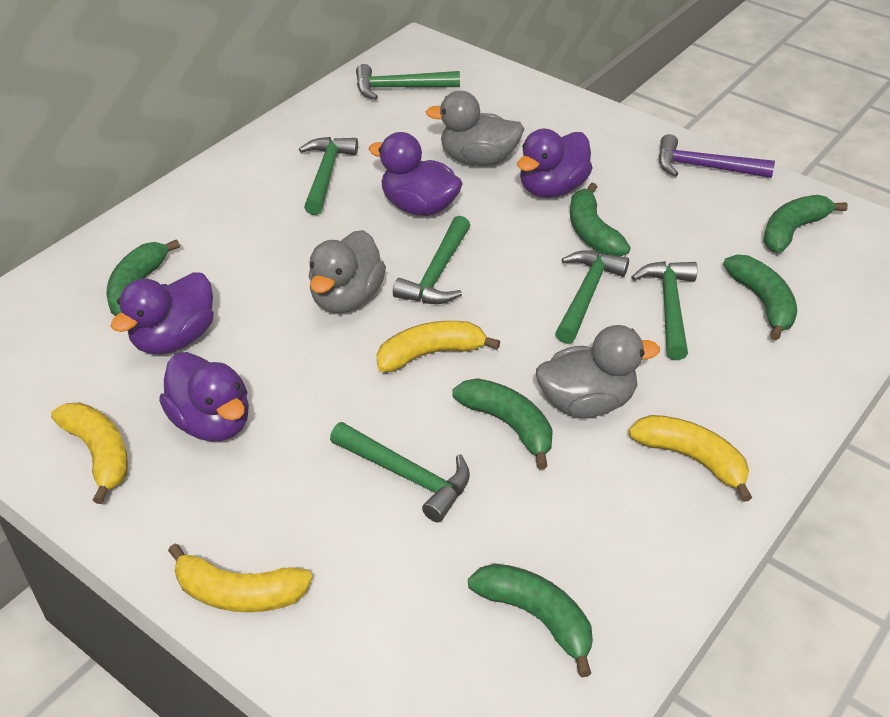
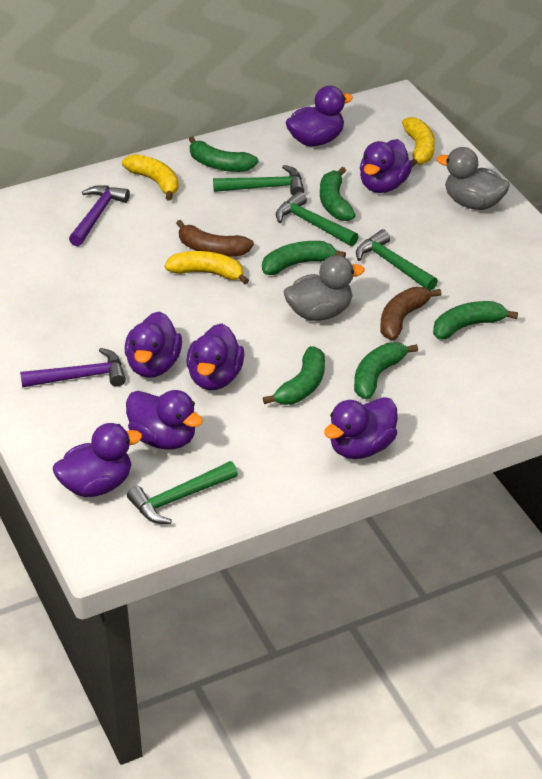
brown banana: none = 0 -> [176,220,254,257] [381,287,441,340] = 2
green hammer: [299,137,358,215] [330,422,470,522] [356,64,460,100] [393,216,470,304] [555,250,629,344] [631,261,697,360] = 6 -> [127,461,238,524] [213,165,304,196] [276,191,359,246] [356,229,438,291] = 4
grey duck: [309,230,386,313] [426,91,524,166] [536,325,660,418] = 3 -> [284,255,365,321] [437,147,510,210] = 2
purple duck: [111,272,214,354] [159,352,249,442] [369,132,463,216] [517,129,592,198] = 4 -> [53,423,142,497] [125,311,182,378] [126,390,203,450] [186,323,244,390] [285,86,353,147] [324,397,398,459] [360,139,412,193] = 7
purple hammer: [658,134,775,178] = 1 -> [20,348,126,387] [69,185,130,246] = 2
yellow banana: [51,402,128,504] [168,543,313,612] [376,321,500,372] [628,415,752,502] = 4 -> [122,154,179,200] [164,251,249,284] [402,117,435,167] = 3

